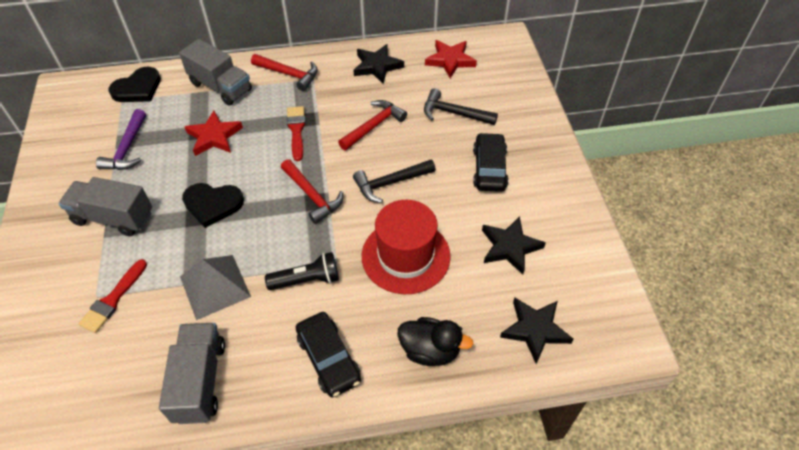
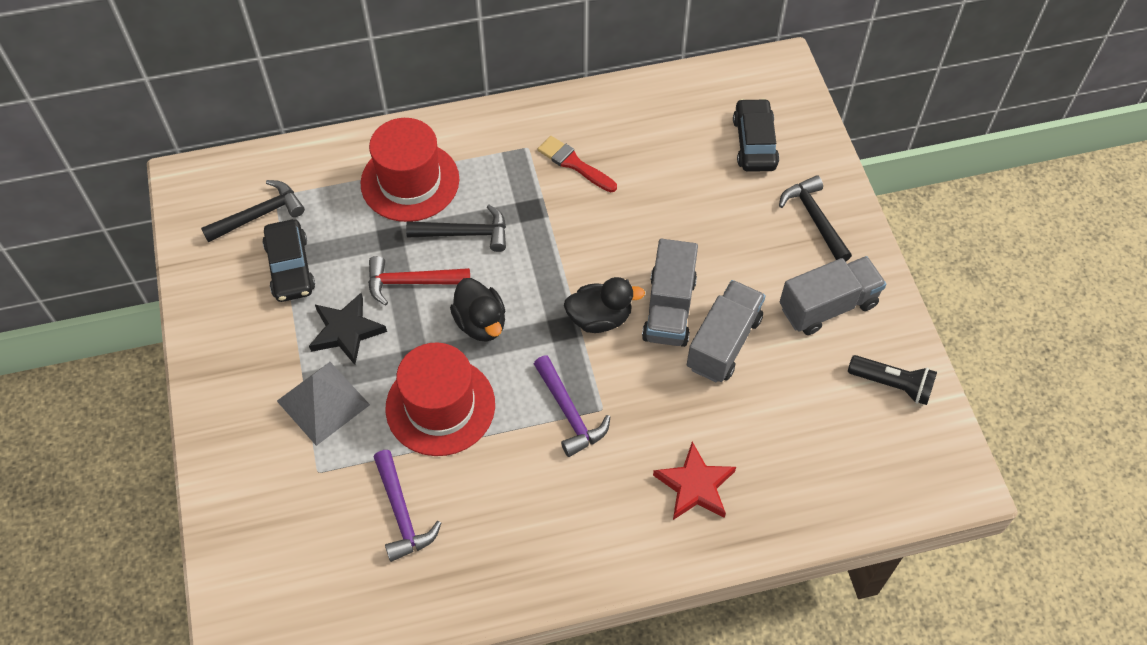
black duck: [398,317,473,366] = 1 -> [450,278,505,342] [564,277,645,333] = 2
black hammer: [353,160,436,203] [424,88,498,125] = 2 -> [201,180,305,243] [406,205,506,252] [779,175,852,262] = 3
black heart: [108,67,161,102] [182,183,244,228] = 2 -> none = 0
black star: [353,44,404,84] [482,216,546,274] [500,298,573,364] = 3 -> [309,293,387,365] = 1
purple hammer: [96,109,146,170] = 1 -> [374,450,441,562] [534,355,610,457] = 2
red brush: [78,259,147,333] [287,106,306,161] = 2 -> [538,136,617,192] = 1
red hammer: [251,54,318,91] [281,159,343,224] [338,100,407,150] = 3 -> [368,256,470,305] = 1
red hat: [362,200,451,294] = 1 -> [361,118,459,222] [385,343,495,456] = 2
red star: [185,110,243,156] [425,40,477,78] = 2 -> [653,442,736,520] = 1

